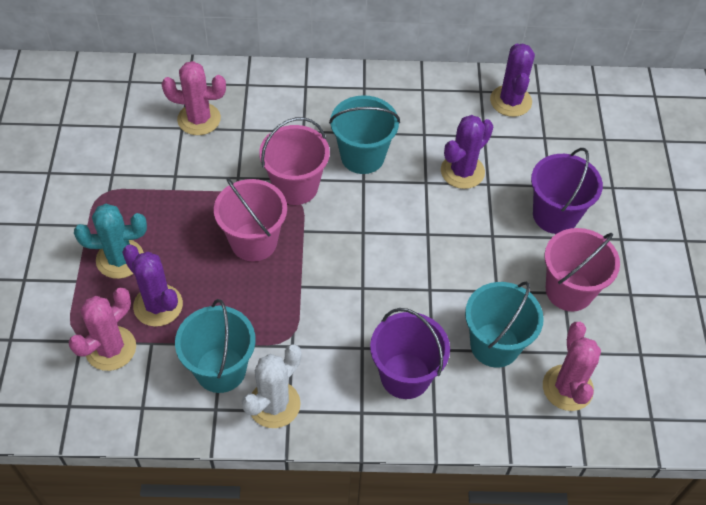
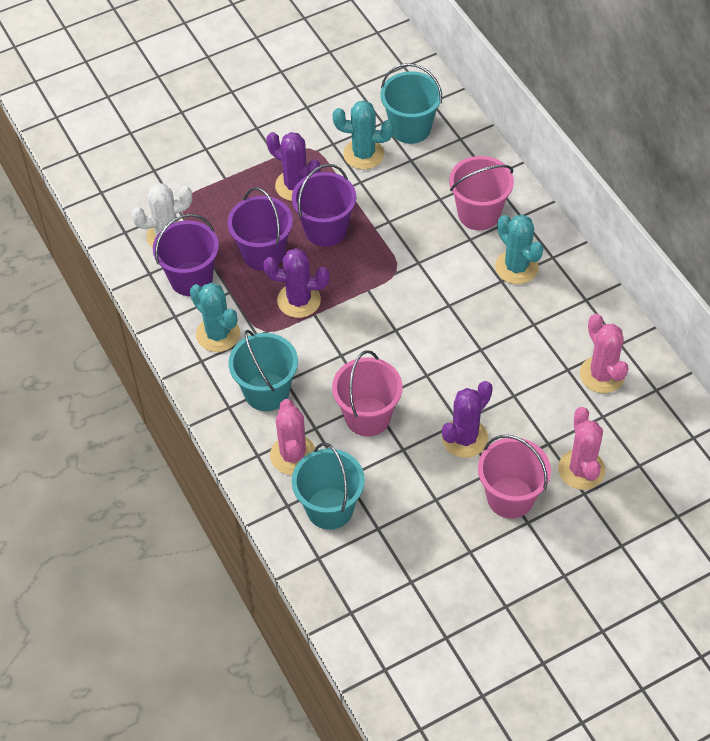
purple bucket: [370,308,450,399] [531,148,603,234] = 2 -> [153,214,219,296] [228,187,293,271] [292,164,356,247] = 3
turquoise cactus: [74,204,147,279] = 1 -> [190,283,240,352] [333,100,394,169] [495,215,543,284] = 3

